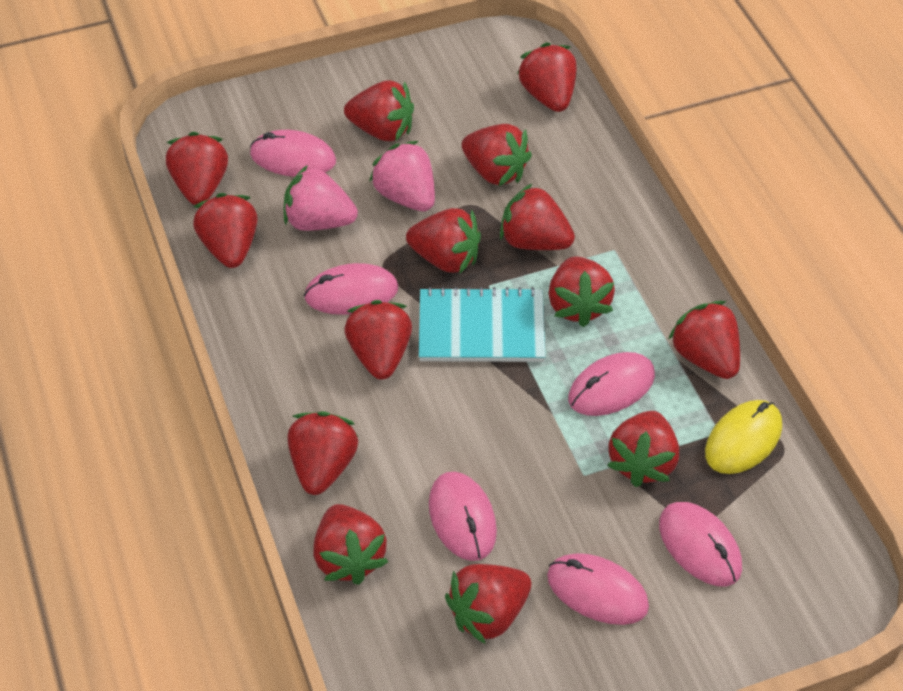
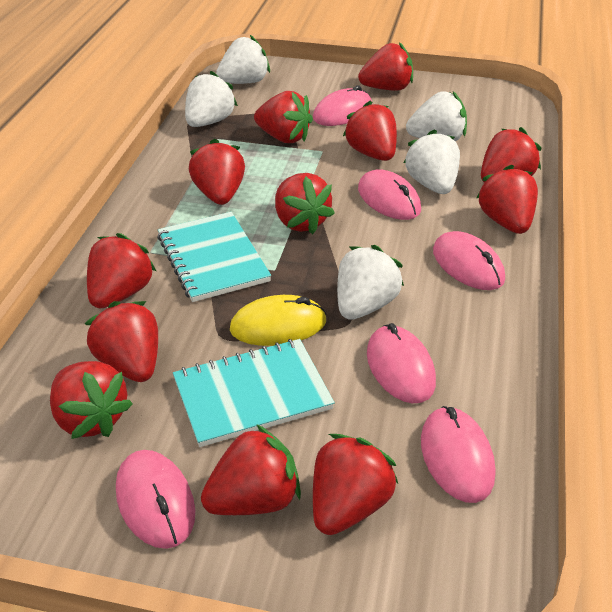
pink strawberry: [283,165,358,231] [369,141,435,211] = 2 -> none = 0
red strawberry: [166,132,228,205] [193,193,258,268] [288,411,358,495] [314,504,388,585] [344,80,414,141] [344,300,412,380] [406,208,481,274] [445,564,531,644] [462,124,532,186] [500,184,575,250] [517,42,577,112] [548,256,615,327] [607,411,679,487] [668,301,740,379] = 14 -> [50,361,133,439] [85,301,158,382] [87,233,157,308] [189,139,245,205] [201,424,301,515] [254,91,313,143] [275,173,335,234] [313,434,398,535] [343,100,397,161] [358,42,413,91] [476,165,538,234] [481,127,541,183] = 12
turquoise notebook: [419,287,545,362] = 1 -> [157,212,271,302] [173,339,335,447] = 2
white strawberry: none = 0 -> [185,71,238,127] [216,35,270,84] [337,245,404,320] [404,129,460,194] [406,91,467,142] = 5

